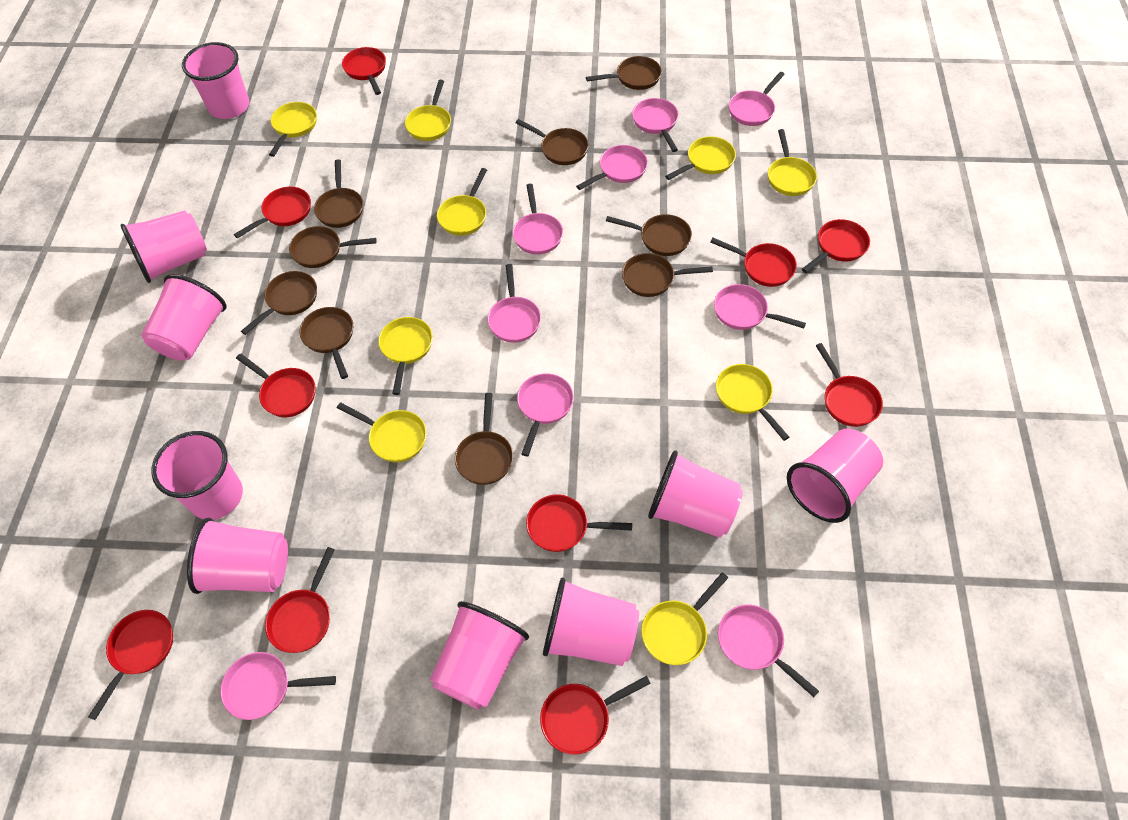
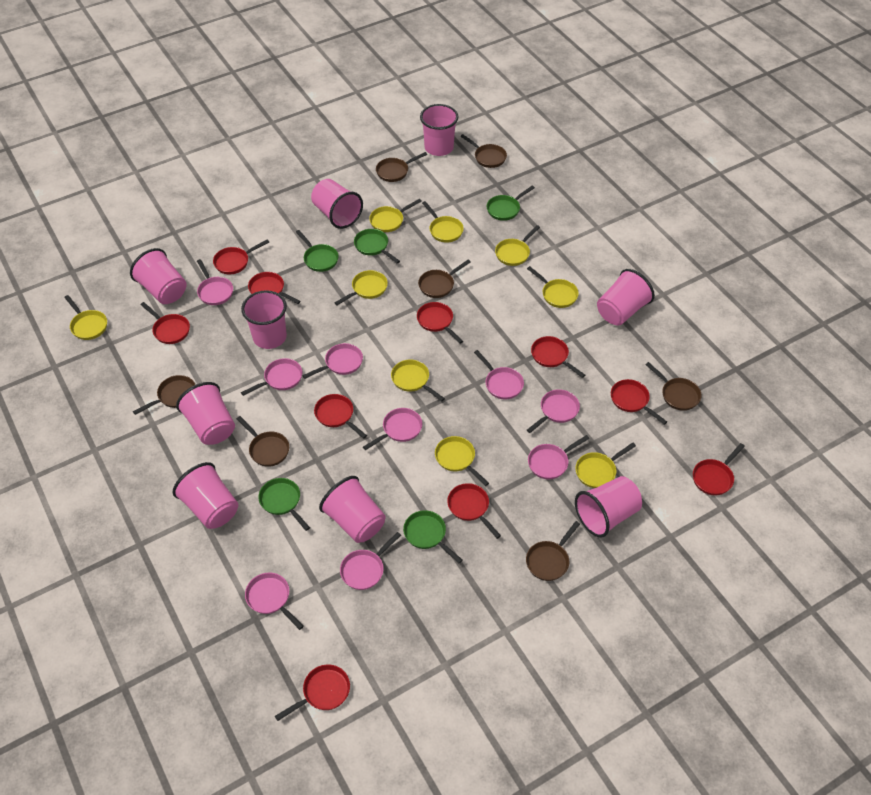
brown pan: [241,271,317,335] [289,226,376,268] [299,307,353,379] [314,159,363,228] [455,393,513,485] [515,119,589,165] [586,56,662,90] [606,214,692,256] [622,253,713,297] = 9 -> [133,375,195,415] [237,416,289,467] [376,152,427,182] [418,260,471,298] [460,134,507,168] [526,521,580,581] [645,362,702,411] = 7
green pan: none = 0 -> [258,478,310,531] [296,230,339,272] [354,229,400,264] [403,510,463,563] [487,186,535,221] = 5

